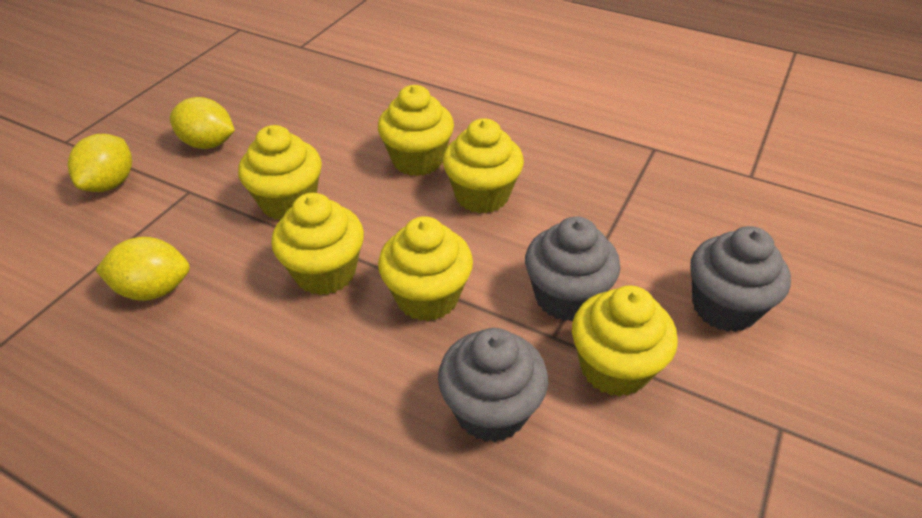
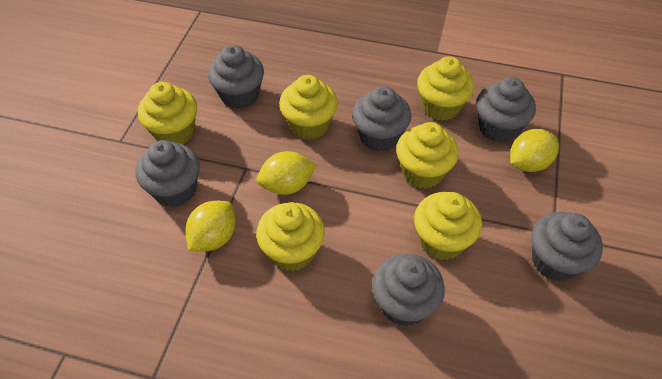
grey cupcake: [438,328,548,442] [525,216,620,321] [690,226,791,332] = 3 -> [136,140,200,207] [208,45,264,109] [352,86,412,152] [372,254,445,326] [476,77,536,143] [531,212,603,282] = 6

